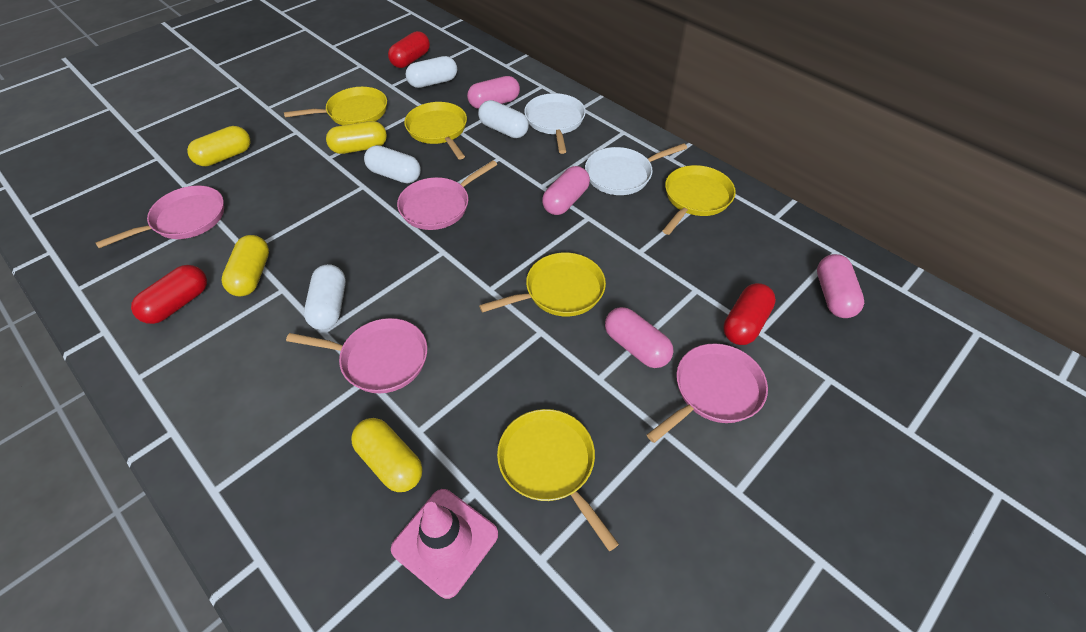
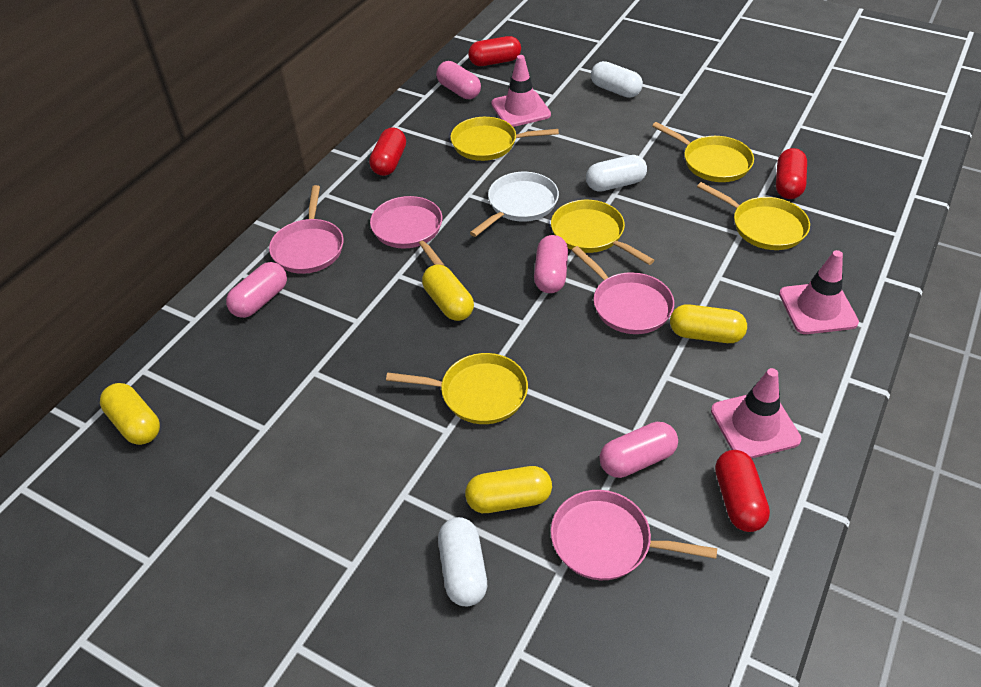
pink traffic cone: [391,489,498,599] = 1 -> [491,55,551,127] [711,368,801,459] [779,250,859,334] = 3
red capsule: [131,265,207,324] [388,31,430,68] [723,283,776,345] = 3 -> [369,127,406,176] [468,36,521,66] [715,450,770,532] [776,148,807,199] = 4
white capsule: [304,264,346,330] [364,145,421,183] [405,56,457,88] [478,100,529,138] = 4 -> [438,517,487,606] [586,155,647,192] [591,61,643,98] = 3
white pan: [524,93,586,154] [585,143,687,195] = 2 -> [470,172,559,237] = 1

